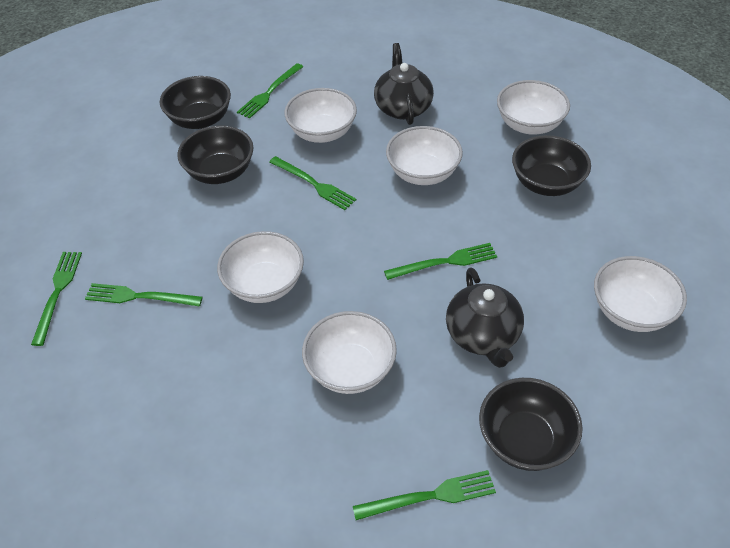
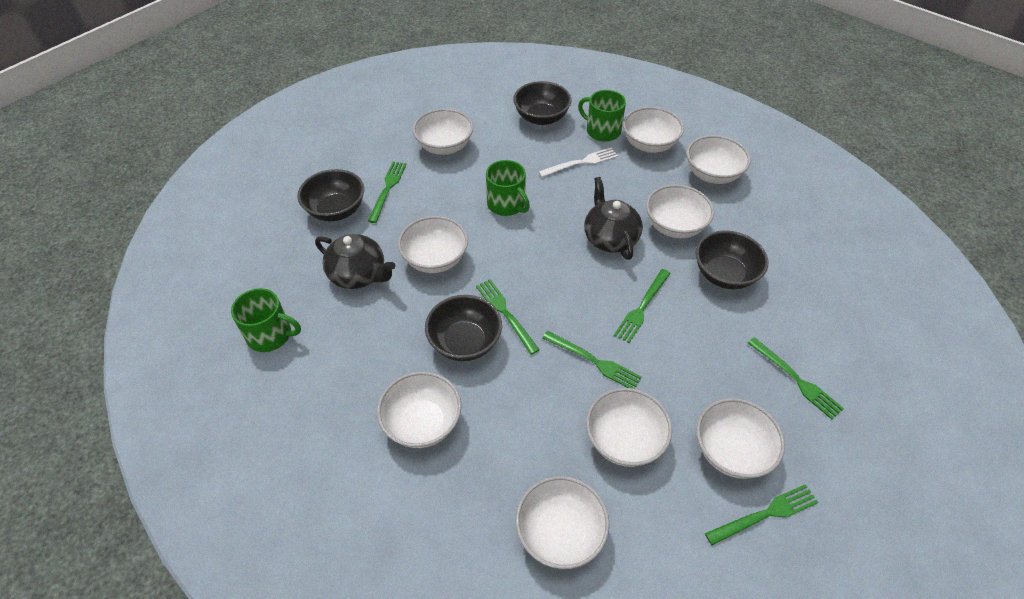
green mug: none = 0 -> [231,288,301,352] [486,160,530,216] [578,90,626,142] = 3
white bowl: [217,231,304,303] [285,88,357,143] [302,311,397,394] [386,126,463,185] [497,80,570,135] [594,256,687,332] = 6 -> [377,372,462,448] [398,216,468,273] [413,109,473,155] [515,476,610,569] [586,388,672,467] [623,107,684,153] [646,185,714,238] [687,135,751,184] [696,398,785,479] = 9
white fork: none = 0 -> [538,148,618,177] = 1

